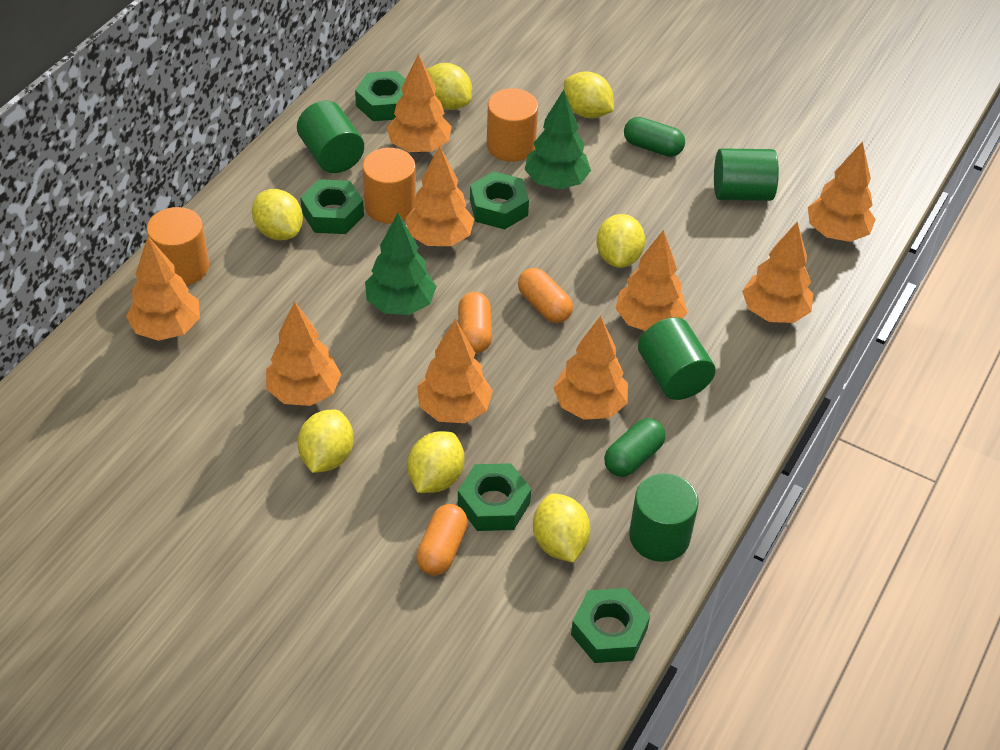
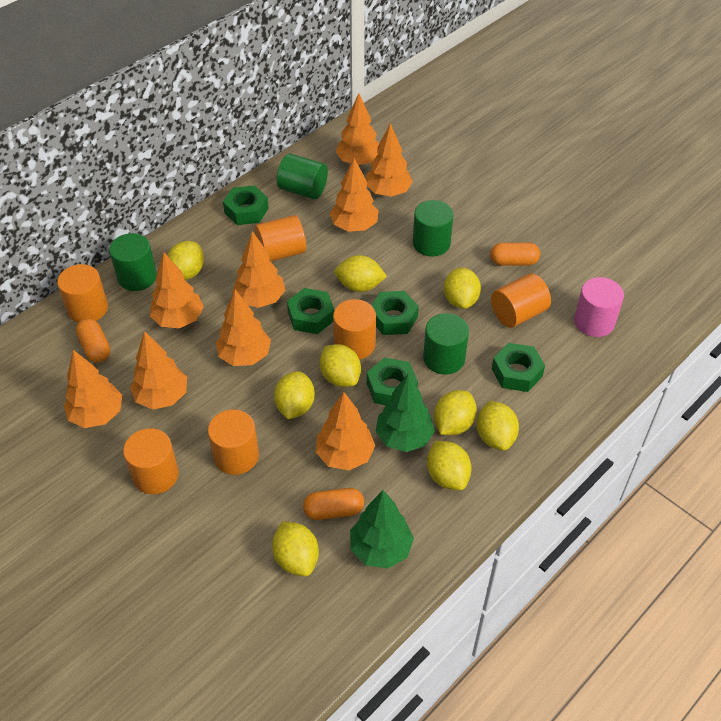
green capsule: [604,418,666,477] [624,117,685,157] = 2 -> none = 0
orange cylinder: [147,207,209,285] [363,148,416,224] [487,88,538,162] = 3 -> [57,264,108,323] [123,428,179,494] [208,410,259,475] [255,215,306,261] [333,299,376,360] [491,273,551,328] = 6
pink cylinder: none = 0 -> [574,277,624,337] = 1
yellow lemon: [252,189,303,240] [298,409,354,473] [407,431,464,493] [427,63,472,110] [533,493,590,562] [564,72,614,118] [596,214,645,268] = 7 -> [167,241,204,280] [272,521,319,576] [274,371,315,419] [320,344,361,387] [334,255,387,292] [427,441,472,490] [434,390,477,435] [444,268,481,309] [477,401,519,451] = 9

